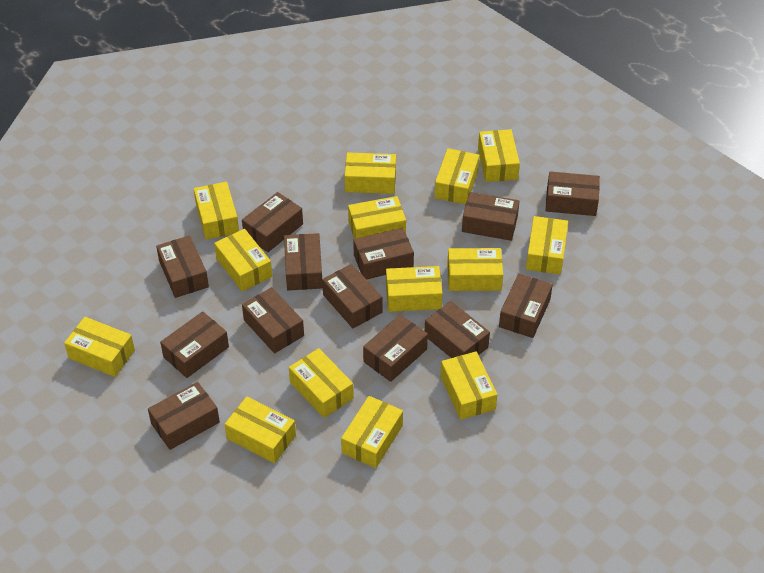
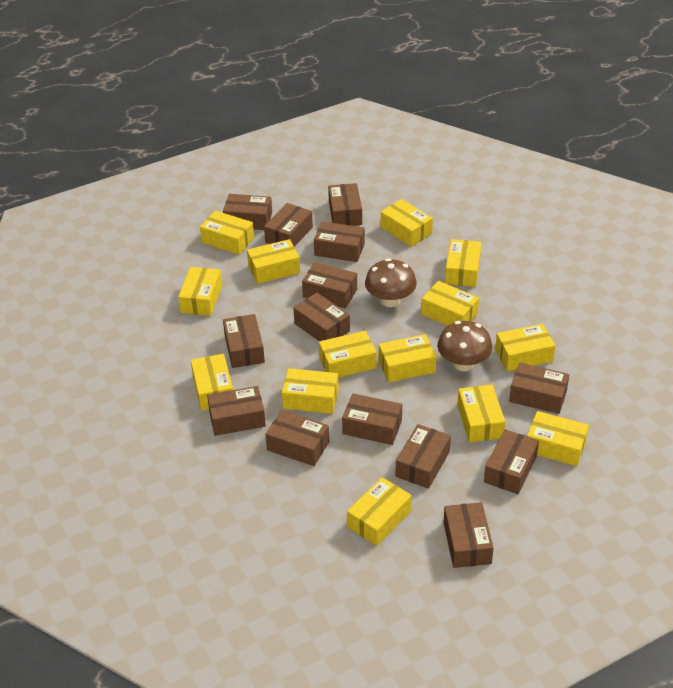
brown box: [148,382,220,450] [156,235,209,298] [160,311,229,378] [242,192,303,252] [242,287,304,354] [284,233,323,291] [322,264,382,328] [353,228,414,279] [363,314,428,382] [425,301,490,358] [462,192,520,241] [499,274,553,338] [546,171,600,216] = 13 -> [207,386,266,436] [223,194,272,230] [223,314,265,368] [264,203,313,247] [265,410,329,466] [293,292,350,341] [302,262,357,308] [314,221,365,262] [328,183,362,226] [342,393,402,445] [395,424,451,489] [443,502,494,568] [484,429,539,494] [509,363,569,414] = 14
brown mushroom: none = 0 -> [365,258,417,307] [437,321,492,371] = 2

